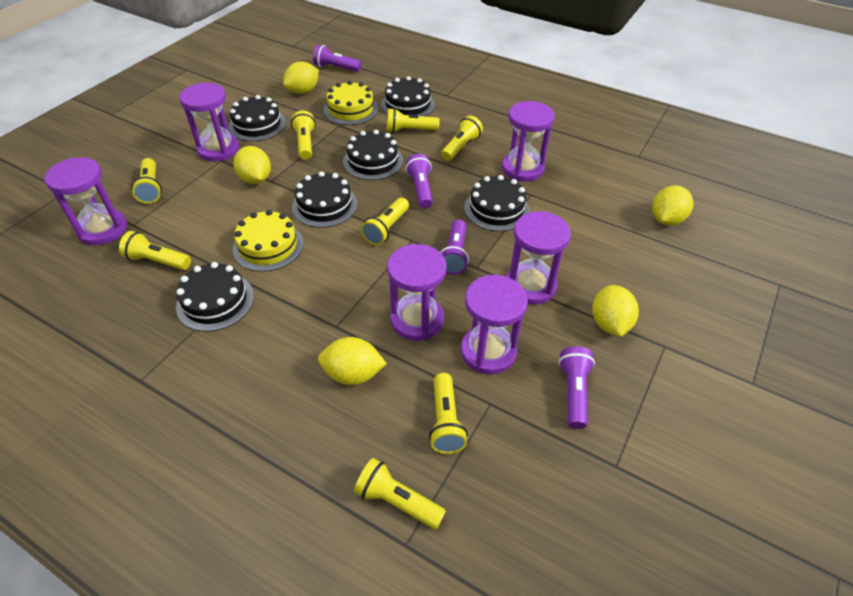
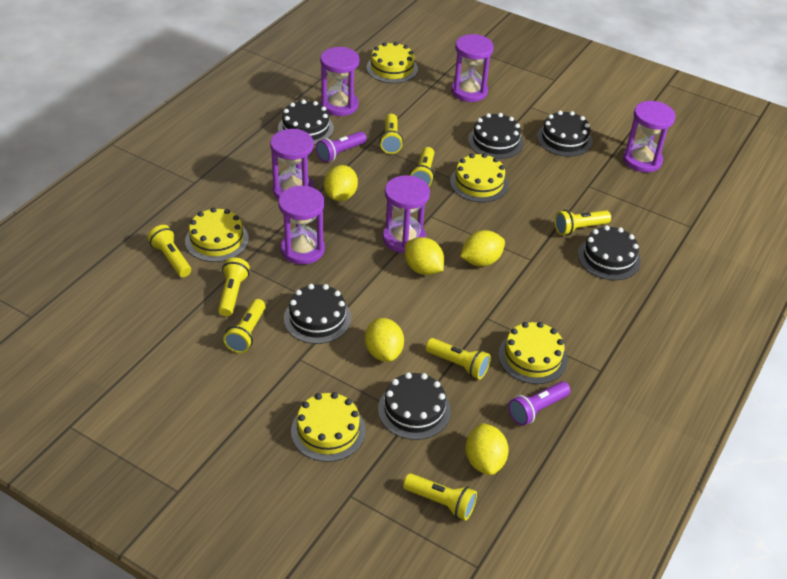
purple flashlight: [313,45,361,72] [406,154,433,208] [440,219,469,274] [558,346,595,429] = 4 -> [316,131,367,162] [508,381,571,426] = 2
yellow cake: [233,210,303,272] [324,81,378,125] = 2 -> [185,207,249,262] [291,392,366,462] [367,42,418,83] [450,153,509,202] [498,322,567,384] = 5

